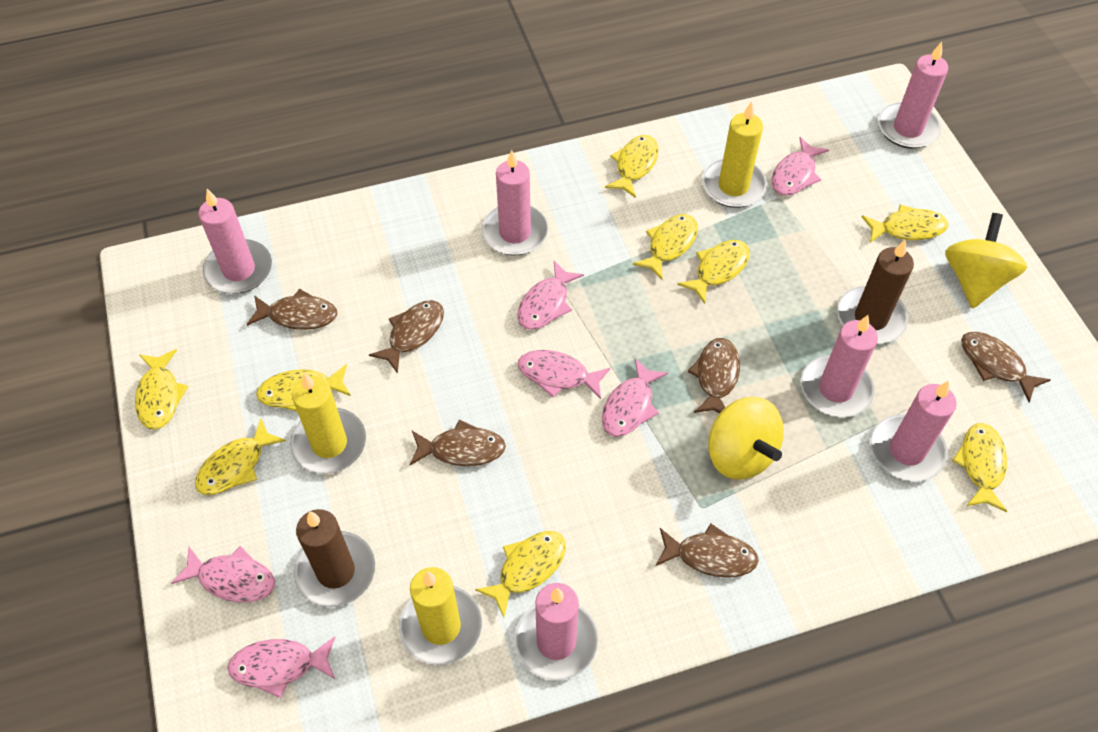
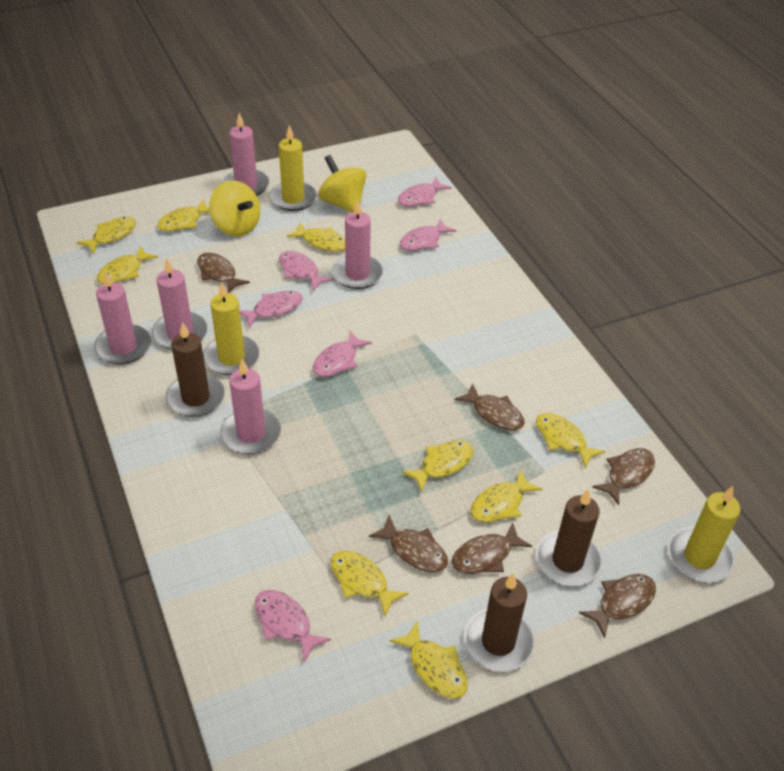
brown candle: [294,509,375,607] [837,239,914,344] = 2 -> [166,322,225,417] [464,573,535,671] [536,489,602,586] = 3
pink candle: [198,189,272,294] [482,150,548,256] [515,583,598,681] [801,315,878,417] [871,381,957,481] [878,42,948,149] = 6 -> [94,271,151,364] [152,258,207,350] [220,359,281,454] [223,113,269,196] [332,200,383,289] = 5

